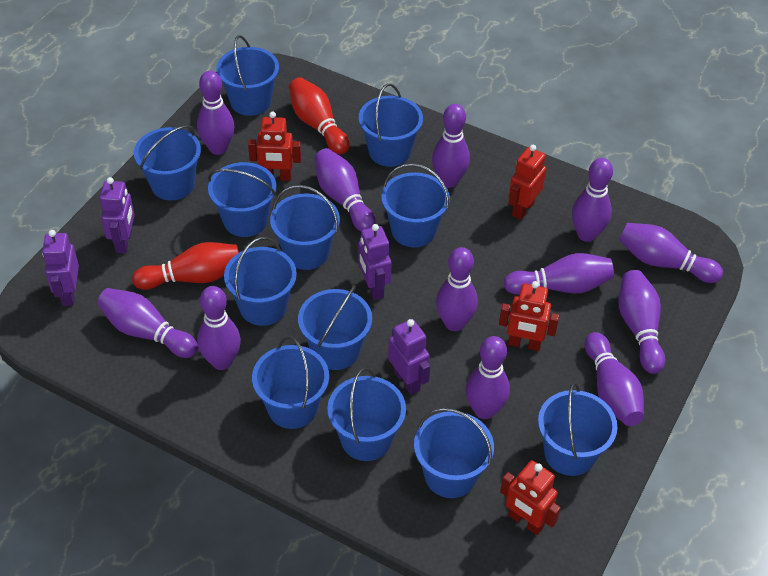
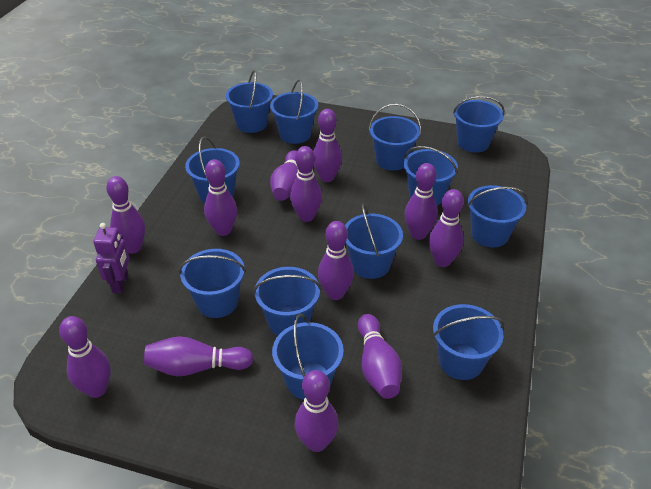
purple robot: [42,230,79,306] [100,177,135,253] [358,224,392,300] [388,319,430,395] = 4 -> [94,223,130,293] = 1
red bowling pin: [132,242,239,290] [289,77,350,154] = 2 -> none = 0
red robot: [248,112,301,181] [499,281,559,351] [500,460,561,535] [509,145,546,220] = 4 -> none = 0

